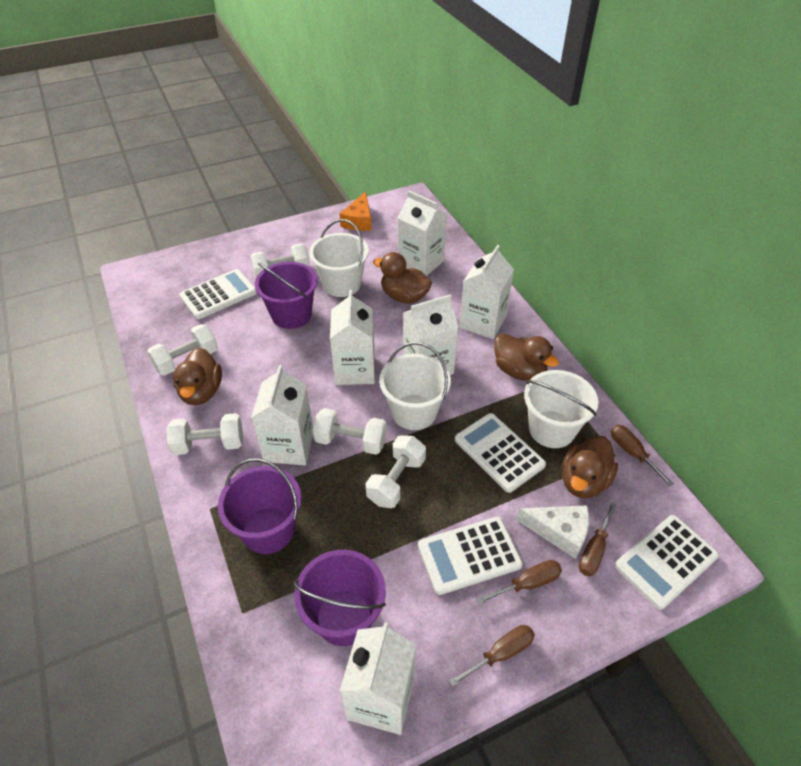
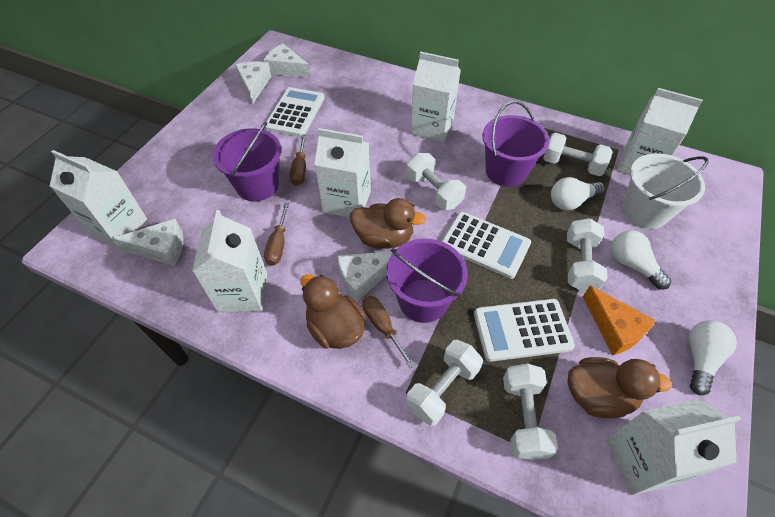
brown duck: [173,347,222,405] [373,252,432,303] [494,333,559,381] [562,436,618,498] = 4 -> [301,274,366,349] [350,198,426,249] [567,357,672,419] = 3
brown screwdriver: [449,625,535,687] [477,560,562,604] [579,502,617,576] [611,425,674,486] = 4 -> [264,203,289,266] [290,134,306,186] [362,296,415,368] = 3
white bucket: [309,219,369,297] [379,342,451,430] [524,370,598,448] = 3 -> [623,153,708,229] = 1
white calculator: [179,269,257,319] [418,517,523,595] [455,413,546,493] [615,515,719,610] = 4 -> [265,87,325,137] [442,212,531,279] [474,299,575,362] = 3
white cheese: [517,505,589,559] = 1 -> [112,219,183,266] [235,61,271,104] [264,44,311,78] [337,252,392,302] = 4
white light bulb: none = 0 -> [551,177,605,210] [611,230,671,290] [688,320,737,395] = 3

